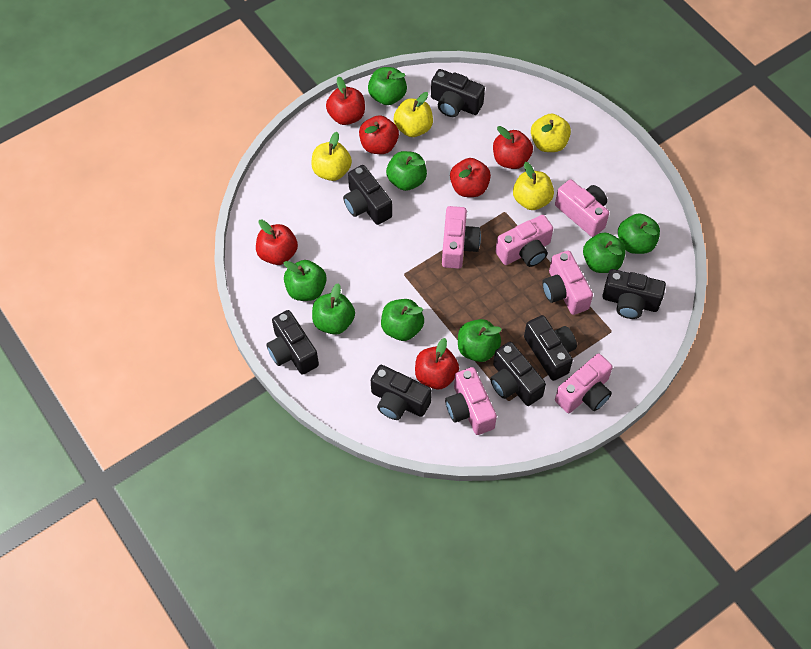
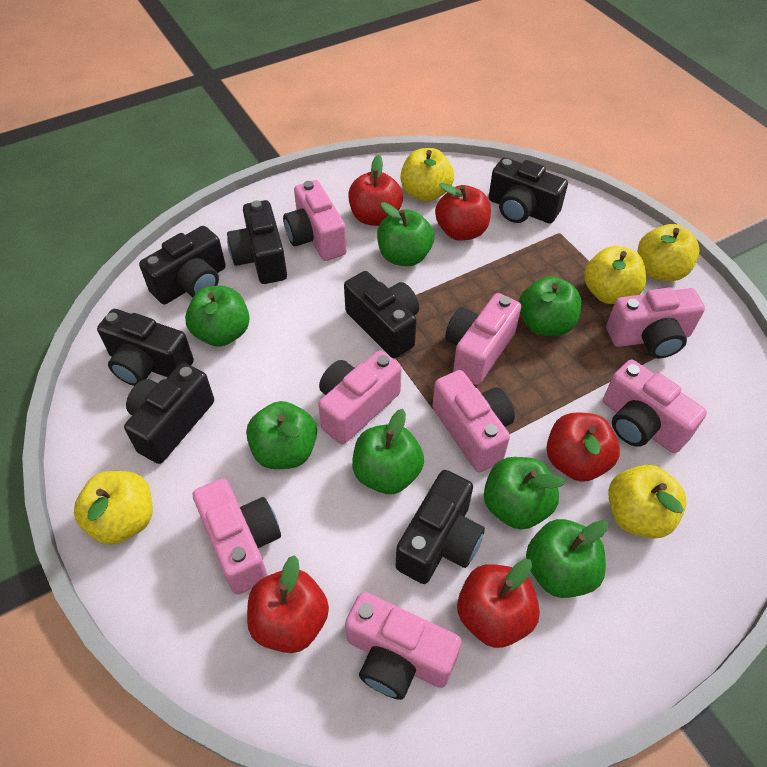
green apple: [283,260,327,301] [312,283,355,335] [368,67,407,105] [381,299,424,341] [386,151,427,191] [458,319,502,362] [583,232,626,273] [618,213,660,254] = 8 -> [185,286,250,347] [246,401,317,469] [352,409,424,494] [377,202,434,266] [484,457,565,530] [519,276,581,336] [526,519,608,598] = 7
pink camera: [442,206,481,269] [445,367,497,435] [495,215,553,267] [542,251,593,315] [555,179,609,237] [555,354,613,413] = 6 -> [193,478,281,595] [283,180,347,261] [318,350,402,444] [345,592,462,700] [432,370,515,472] [445,293,521,385] [603,360,707,453] [606,287,705,358] = 8
red apple: [256,220,298,265] [326,76,365,125] [359,115,399,154] [415,338,459,389] [450,158,491,197] [493,126,533,169] = 6 -> [247,555,329,653] [348,155,403,226] [435,183,491,241] [457,559,540,648] [546,412,620,482] = 5
yellow apple: [311,132,352,181] [394,92,433,137] [513,162,554,210] [531,114,571,152] = 4 -> [74,471,153,545] [401,148,454,202] [584,246,646,304] [608,465,687,538] [638,224,700,281] = 5

